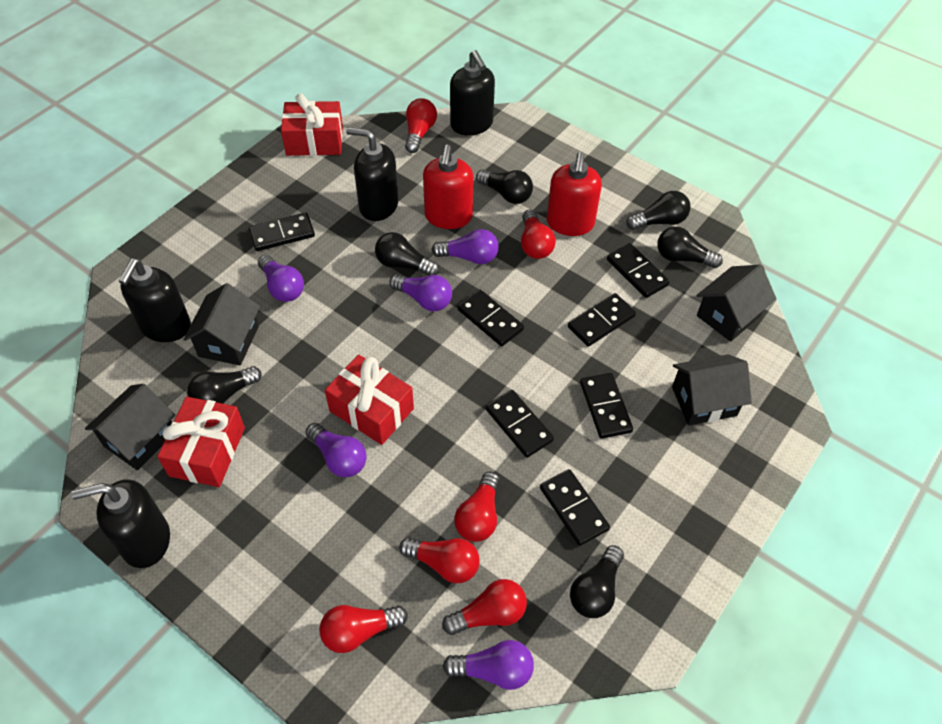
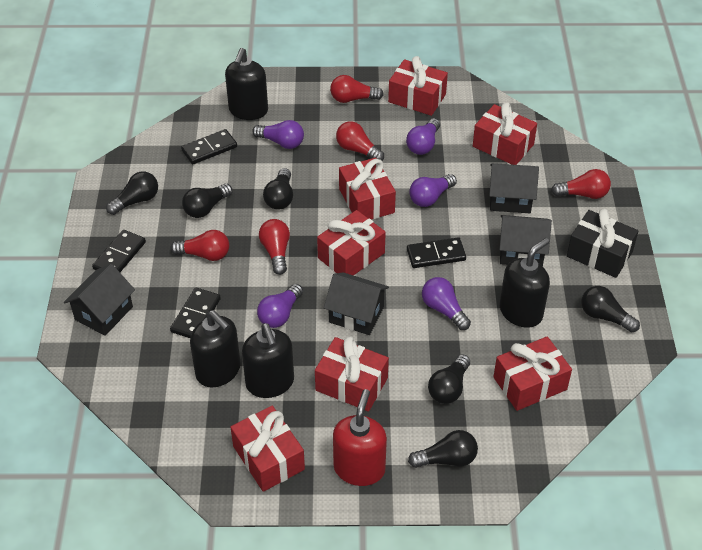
black domino: [249,212,315,251] [458,290,524,346] [486,390,554,458] [540,469,610,546] [568,293,636,347] [580,373,633,439] [607,243,670,298] = 7 -> [92,230,146,272] [170,288,221,338] [181,129,237,164] [407,237,466,268] = 4
black gift: none = 0 -> [567,209,638,278] = 1
red gift: [157,397,245,487] [281,93,343,156] [325,354,414,445] = 3 -> [231,405,305,492] [315,336,389,412] [317,210,386,276] [339,158,396,220] [388,56,448,116] [473,103,537,165] [494,336,572,411] = 7
red light bulb: [319,605,408,653] [399,537,479,583] [405,98,437,153] [442,579,527,635] [454,471,500,542] [521,209,556,259] = 6 -> [170,230,229,261] [259,219,290,275] [330,75,384,103] [336,121,384,161] [551,169,611,199] = 5
red soap dispenser: [423,145,473,229] [547,152,602,236] = 2 -> [333,389,387,486] = 1

